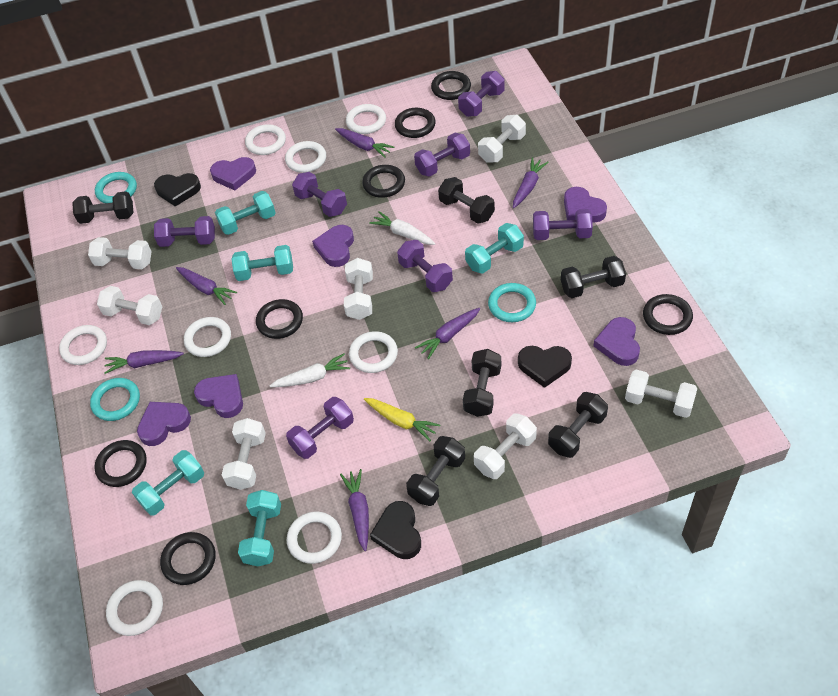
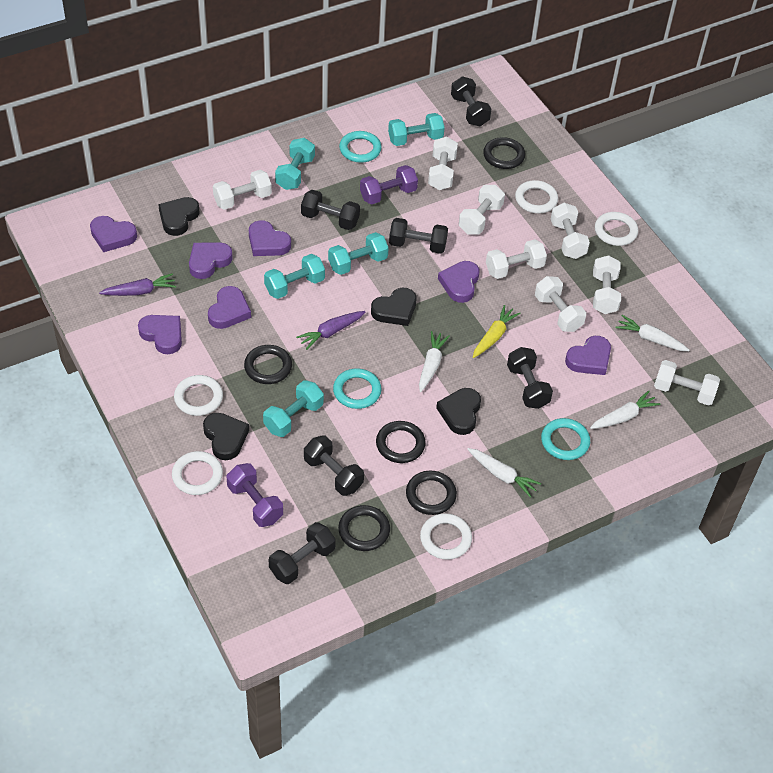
black heart: [154,173,201,207] [370,501,421,559] [518,346,572,388] = 3 -> [158,197,200,236] [203,413,249,460] [371,288,417,326] [436,388,481,435] = 4
black ring: [95,440,146,487] [160,532,216,585] [256,299,303,339] [362,165,405,198] [395,108,436,138] [431,71,471,100] [643,294,693,335] = 7 -> [244,345,292,384] [338,505,390,551] [376,421,426,463] [406,470,457,515] [483,137,525,169] = 5
purple carrot: [104,350,184,374] [176,267,237,305] [335,128,394,158] [340,469,369,551] [415,308,480,359] [513,157,549,208] = 6 -> [99,273,176,296] [296,311,366,350] = 2
purple dumbbell: [154,216,215,247] [286,397,354,459] [292,172,347,217] [397,240,453,292] [414,133,470,177] [458,71,505,117] [533,209,593,240] = 7 -> [227,463,283,527] [360,165,418,204] = 2
purple heart: [137,402,191,446] [194,374,243,418] [210,157,256,190] [312,225,354,267] [564,187,607,223] [594,317,640,366] = 6 -> [90,216,137,252] [138,315,182,354] [189,243,233,279] [208,286,251,329] [249,220,291,256] [438,261,479,303] [565,336,611,375] = 7
white carrot: [270,354,350,387] [369,211,436,245] = 2 -> [419,331,450,392] [467,448,541,498] [590,391,661,429] [615,315,690,351] = 4
white dumbbell: [88,237,152,269] [97,286,162,325] [222,418,266,490] [344,258,373,320] [474,413,537,479] [478,115,526,163] [625,369,698,418] = 7 -> [213,170,272,210] [428,136,458,190] [459,185,505,234] [486,239,547,279] [535,276,586,332] [551,203,590,259] [593,255,621,314] [654,360,720,406] = 8
white ring: [59,325,107,365] [106,580,163,636] [184,317,231,357] [245,124,286,155] [285,141,326,173] [287,512,342,564] [346,104,386,134] [349,331,398,373] = 8 -> [172,451,223,495] [174,375,223,416] [420,513,472,560] [515,180,558,213] [595,212,638,246] = 5

